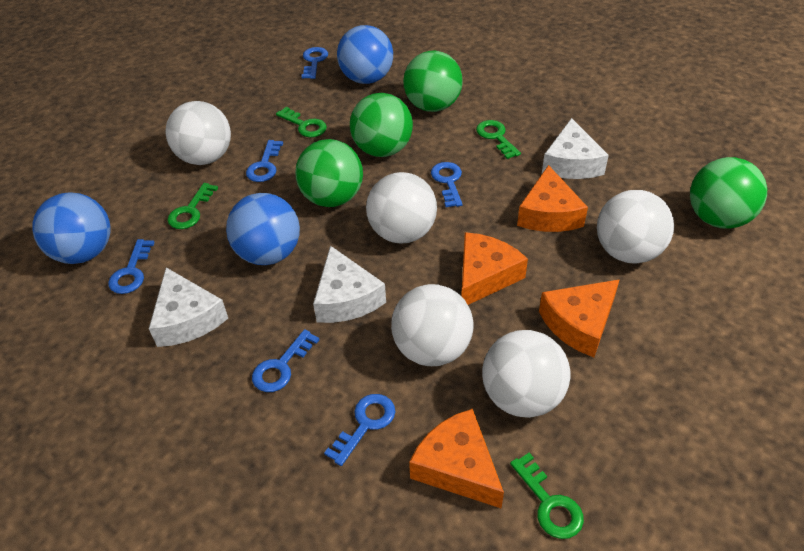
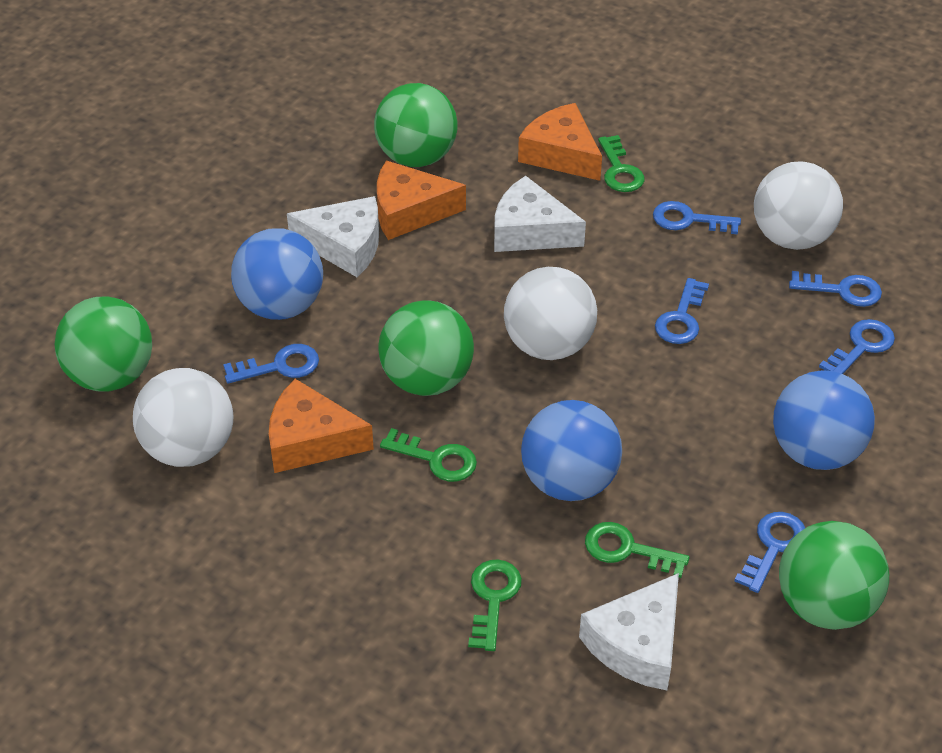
orange cheese: [409,409,504,508] [461,232,528,305] [517,165,588,232] [539,279,620,357] = 4 -> [269,379,374,473] [377,161,466,240] [518,103,602,181] = 3
white ball: [165,101,231,165] [366,172,437,244] [391,284,474,366] [482,330,570,418] [597,190,674,264] = 5 -> [133,368,233,467] [504,267,597,360] [754,161,843,250] = 3

